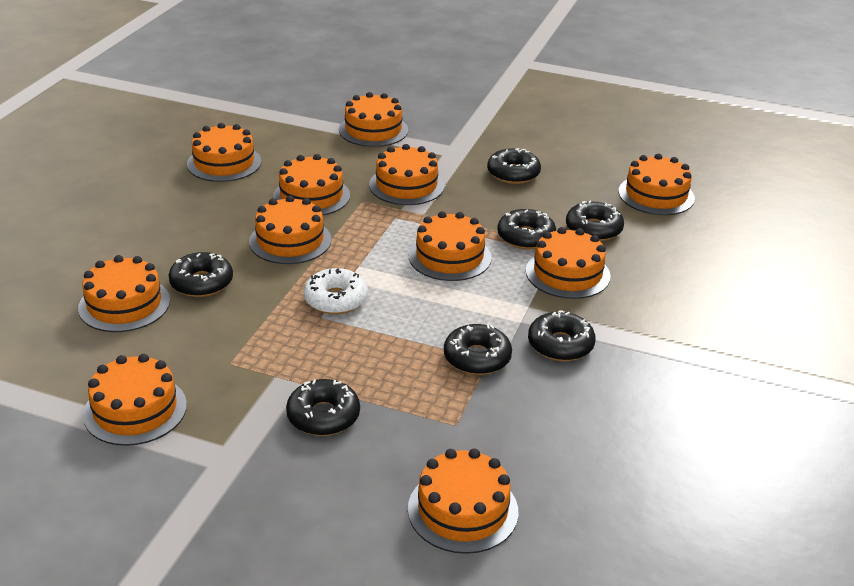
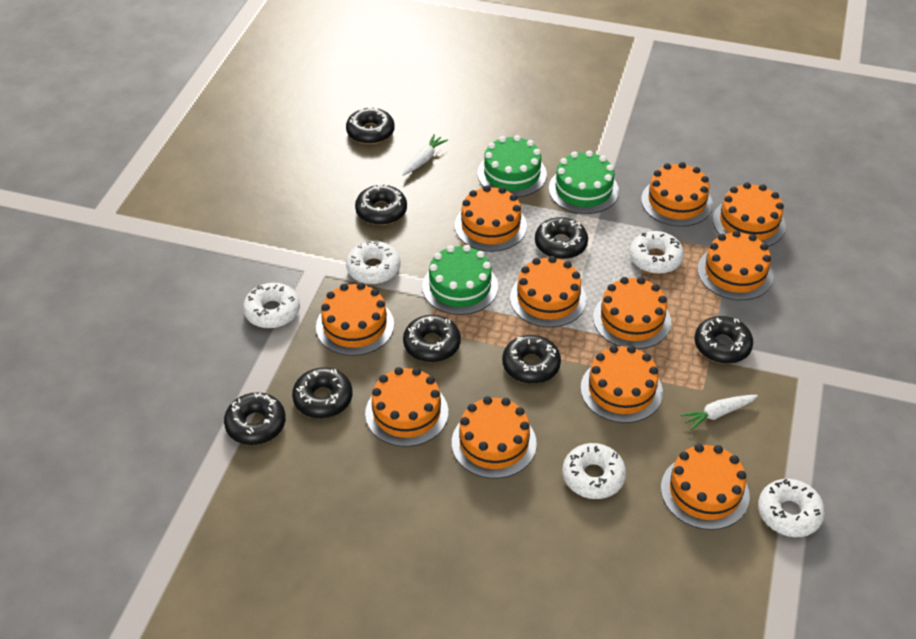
black donut: [169,252,233,297] [286,379,360,436] [444,324,512,375] [487,148,541,184] [497,209,556,249] [528,310,596,361] [566,201,624,241] = 7 -> [224,392,286,445] [292,367,352,418] [346,107,394,144] [355,184,407,225] [403,315,461,362] [502,335,561,384] [535,217,588,259] [695,316,753,364] = 8
green cake: none = 0 -> [422,245,498,315] [478,135,547,197] [549,150,619,214] = 3
white carrot: none = 0 -> [402,134,448,176] [680,395,758,430] = 2
white donut: [304,268,368,314] = 1 -> [243,283,300,328] [346,240,400,284] [563,443,626,499] [629,231,684,274] [758,479,825,537] = 5

